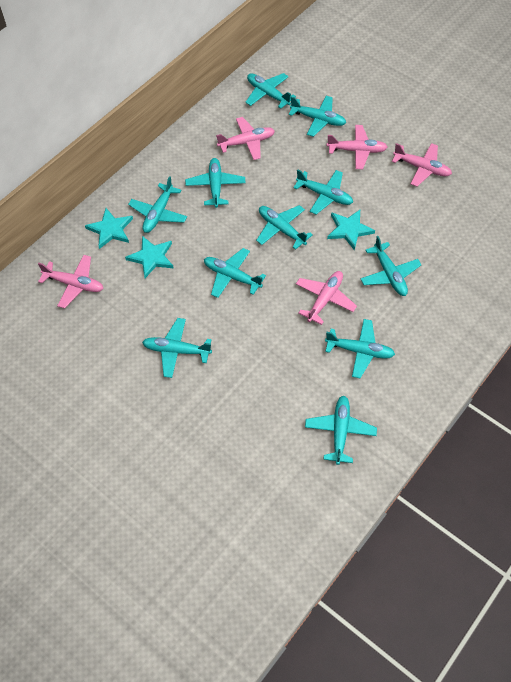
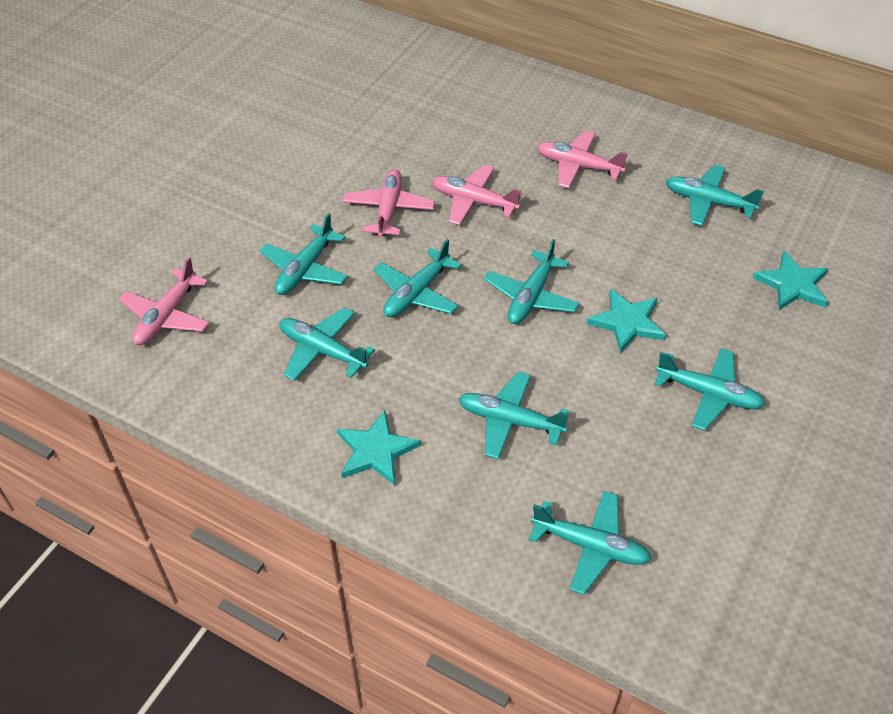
pink plane: [38,255,104,308] [216,117,275,160] [296,271,357,325] [327,125,388,169] [392,143,452,187] = 5 -> [118,257,210,345] [343,169,435,238] [432,164,523,225] [537,130,628,188] = 4
turquoise plane: [128,176,187,233] [142,318,212,378] [185,158,246,208] [204,248,266,298] [245,73,296,109] [256,205,313,250] [289,96,346,137] [293,169,353,215] [305,396,377,465] [325,319,395,378] [360,236,422,296] = 11 -> [260,213,348,295] [279,307,375,381] [374,239,461,317] [458,371,569,459] [484,239,579,324] [529,491,651,595] [654,348,765,431] [666,165,764,226] = 8

